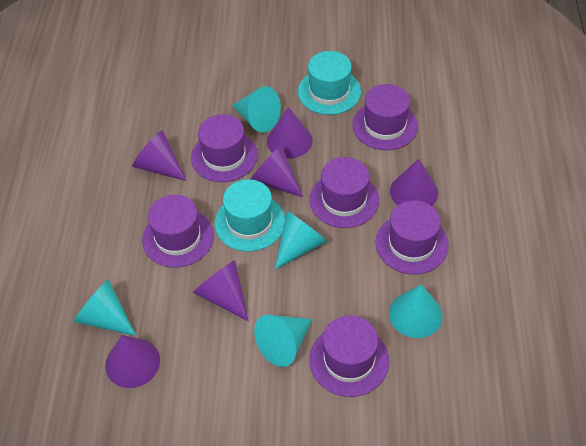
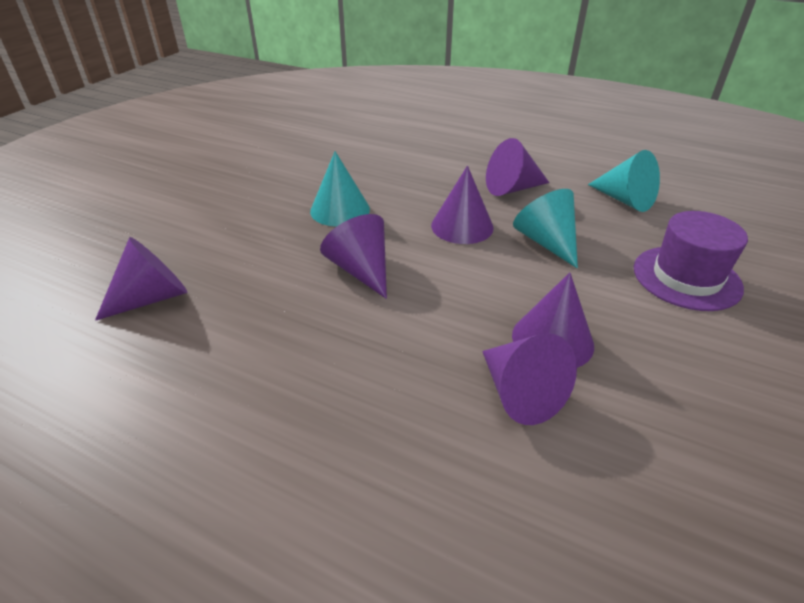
purple hat: [142,195,214,268] [191,114,258,182] [309,157,379,228] [310,315,389,397] [352,84,418,150] [375,200,449,274] = 6 -> [634,211,748,311] = 1
turquoise cone: [73,279,136,336] [232,86,281,133] [254,315,312,367] [275,211,328,269] [389,285,443,338] = 5 -> [310,151,370,226] [513,189,578,269] [588,150,660,212] = 3
turquoise hat: [214,179,285,252] [298,51,361,115] = 2 -> none = 0

